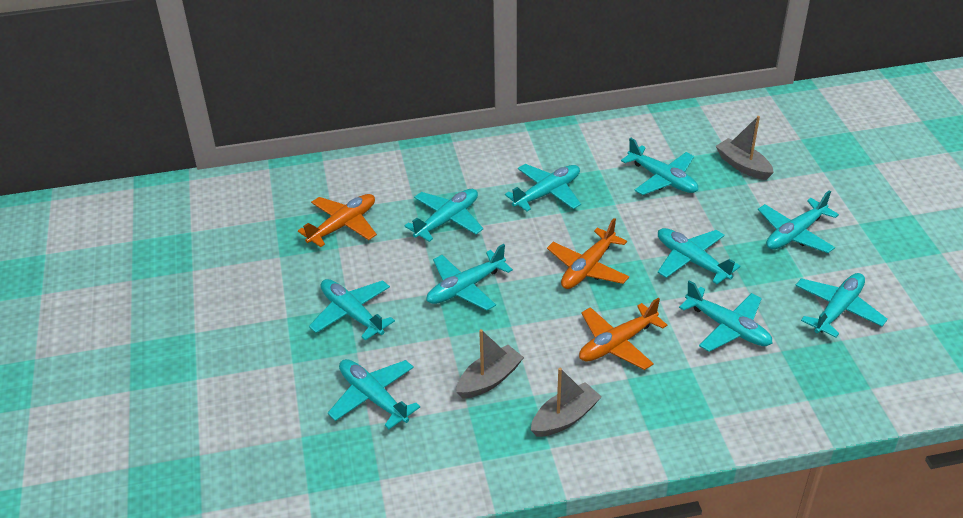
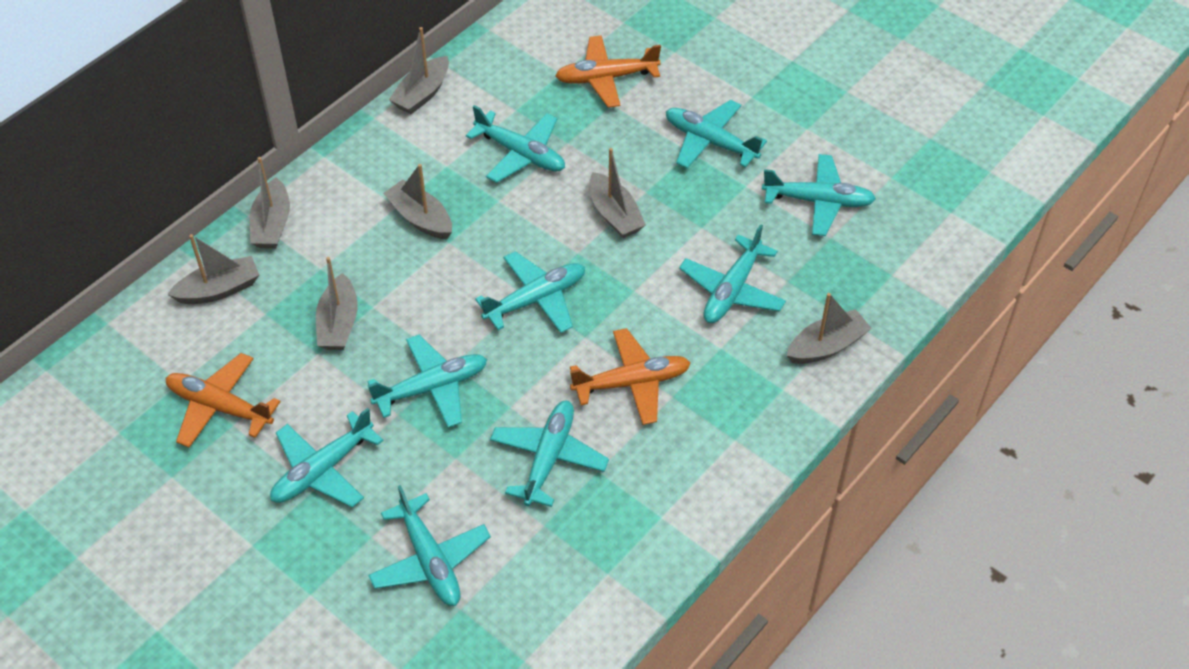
grey boat: [456,329,524,399] [531,368,602,437] [716,116,774,180] = 3 -> [167,234,259,304] [250,157,290,249] [316,257,358,350] [383,164,452,239] [389,27,449,114] [589,148,646,238] [787,293,872,364] = 7
turquoise plane: [309,279,395,340] [328,359,420,429] [404,189,483,242] [426,244,513,311] [505,164,581,212] [621,137,698,195] [658,228,740,284] [679,280,773,352] [758,190,839,253] [795,273,888,338] = 10 -> [270,408,383,507] [367,335,487,428] [368,485,491,606] [466,105,565,183] [475,251,585,333] [490,401,609,507] [666,100,767,168] [679,224,786,323] [762,154,876,236] = 9

